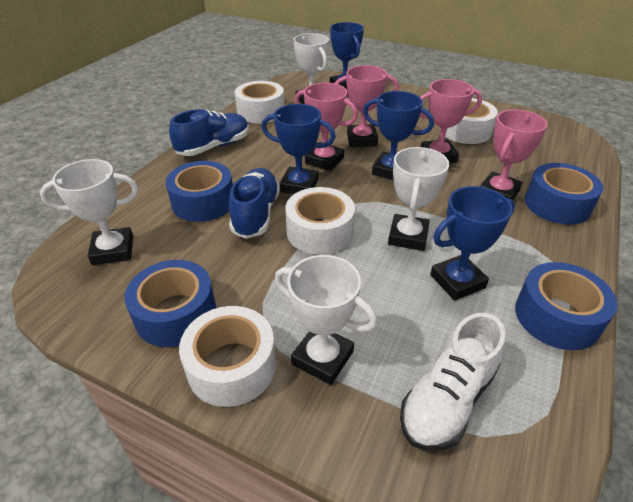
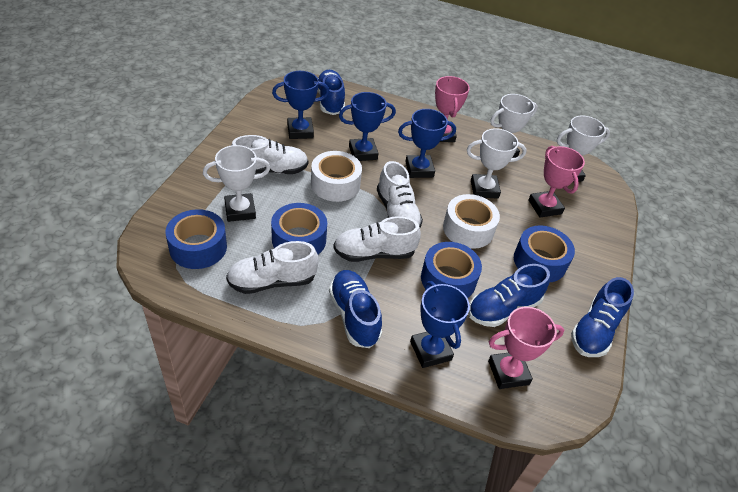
blue shoe: [169,109,249,156] [229,168,280,239] = 2 -> [318,70,345,115] [329,270,382,348] [468,264,550,327] [571,277,634,357] = 4
pink trophy: [294,83,358,171] [335,65,399,147] [420,79,482,163] [480,109,548,201] = 4 -> [435,76,470,142] [488,307,564,389] [528,146,585,218] = 3
white shoe: [400,313,505,451] = 1 -> [226,241,318,294] [231,135,308,174] [333,216,421,262] [377,161,423,228] = 4
white tape: [179,306,276,407] [234,81,284,124] [285,187,355,255] [440,98,498,144] = 4 -> [311,151,362,202] [443,194,500,249] = 2

